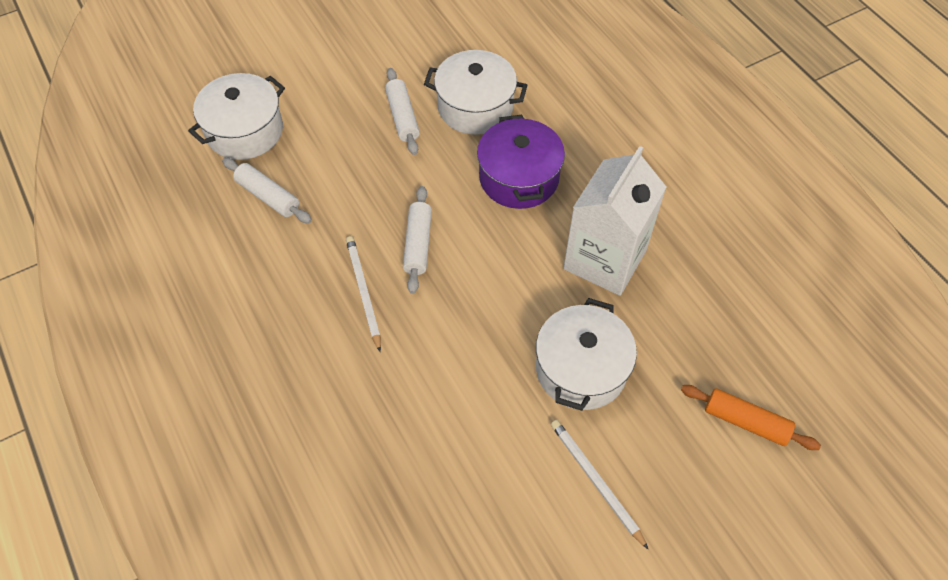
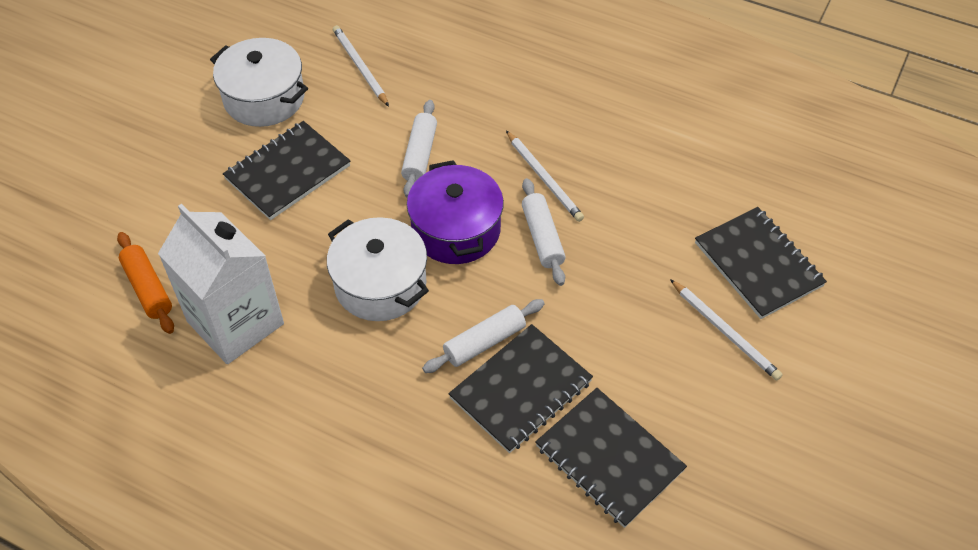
black notebook: none = 0 -> [223,121,350,220] [448,324,593,453] [535,388,687,528] [695,207,827,319] = 4
white pencil: [346,236,381,352] [551,420,649,550] = 2 -> [333,25,389,106] [506,131,584,222] [670,279,783,381] = 3
white pot: [188,73,285,160] [424,50,528,135] [536,298,637,411] = 3 -> [210,38,308,127] [327,217,429,321] = 2

